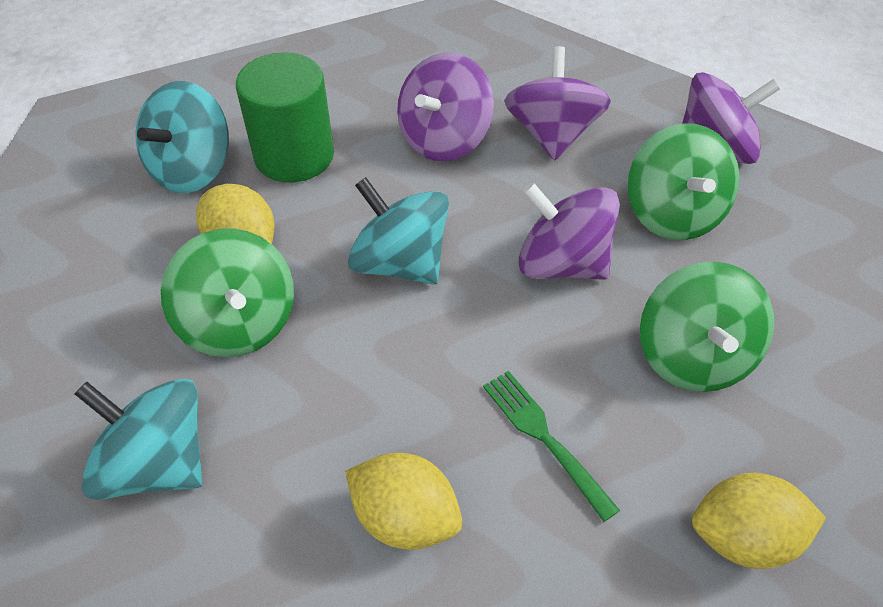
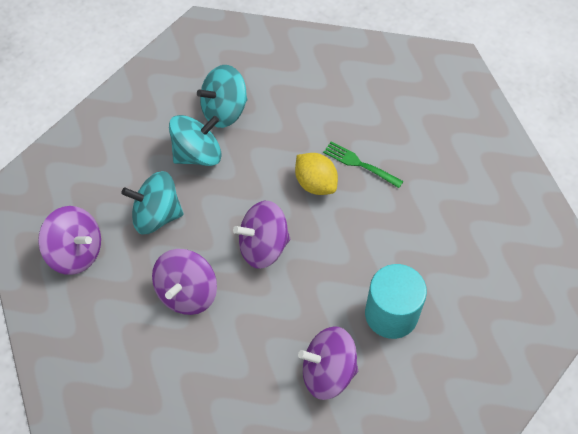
green cylinder: [236,52,334,182] = 1 -> none = 0
green spinning top: [161,228,294,357] [628,123,739,240] [640,261,774,392] = 3 -> none = 0
turquoise cylinder: none = 0 -> [365,264,427,339] = 1
yellow lemon: [196,184,275,244] [345,453,462,550] [692,472,826,569] = 3 -> [295,153,338,195] = 1

